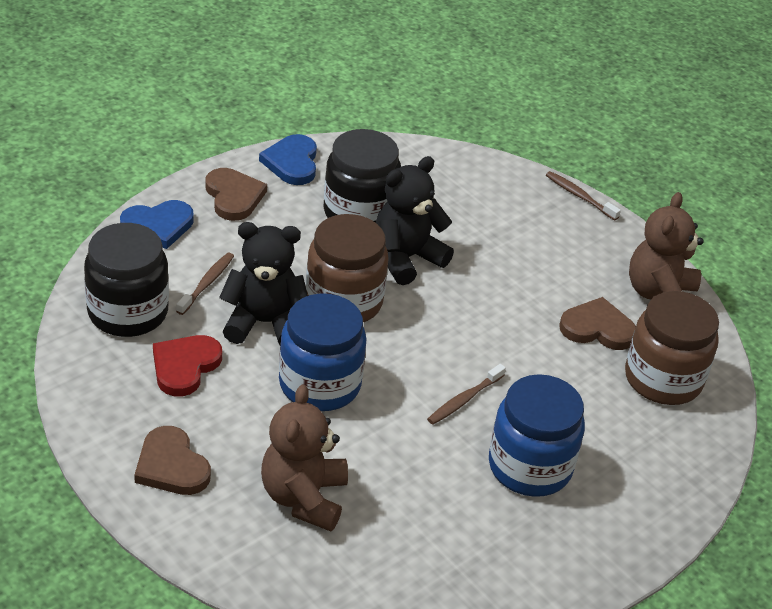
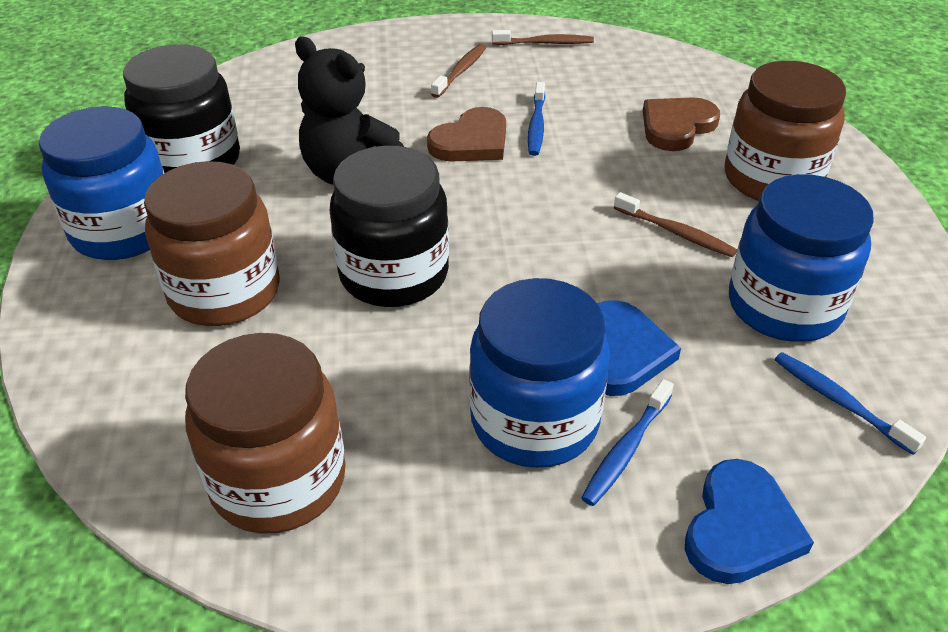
black teddy bear: [219,222,308,345] [376,156,454,285] = 2 -> [295,37,404,185] = 1
blue jar: [279,293,367,411] [489,374,585,497] = 2 -> [39,106,164,260] [469,278,610,468] [729,174,873,342] = 3
blue toothbrush: none = 0 -> [528,82,545,156] [582,379,674,506] [774,352,926,455] = 3
brown heart: [134,426,211,495] [205,168,267,221] [559,297,636,350] = 3 -> [427,107,506,162] [643,97,720,151] = 2
brown jar: [306,214,389,322] [625,291,719,405] = 2 -> [144,161,280,326] [185,333,346,534] [725,61,846,201] = 3
brown teddy bear: [261,384,348,531] [629,192,704,299] = 2 -> none = 0
red heart: [153,335,222,396] = 1 -> none = 0

